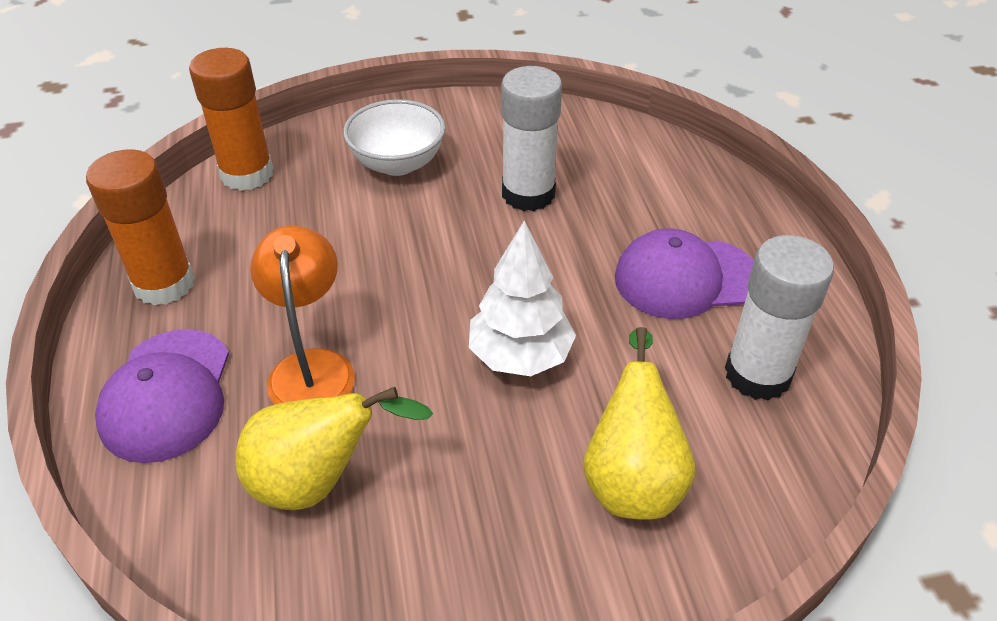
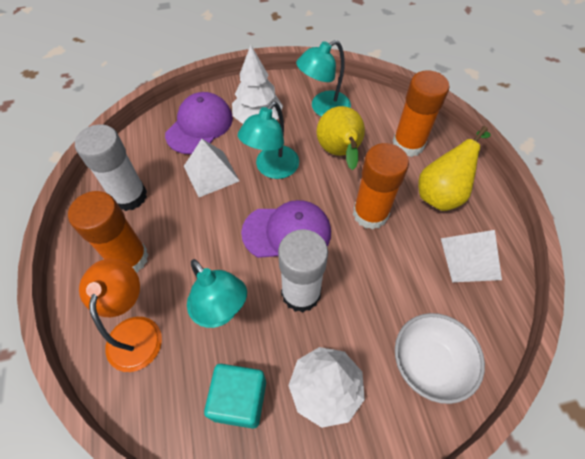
orange glue stick: [86,149,195,306] [189,48,273,191] = 2 -> [68,191,148,273] [353,143,409,230] [393,70,449,157] = 3
turquoise cube: none = 0 -> [204,364,266,429] = 1
turquoise lamp: none = 0 -> [187,259,247,328] [238,101,299,179] [296,40,351,117] = 3
white pyramid: none = 0 -> [184,139,239,197] [441,230,502,282] = 2
white tree: [469,221,576,376] = 1 -> [232,45,283,124] [288,347,365,428] = 2

